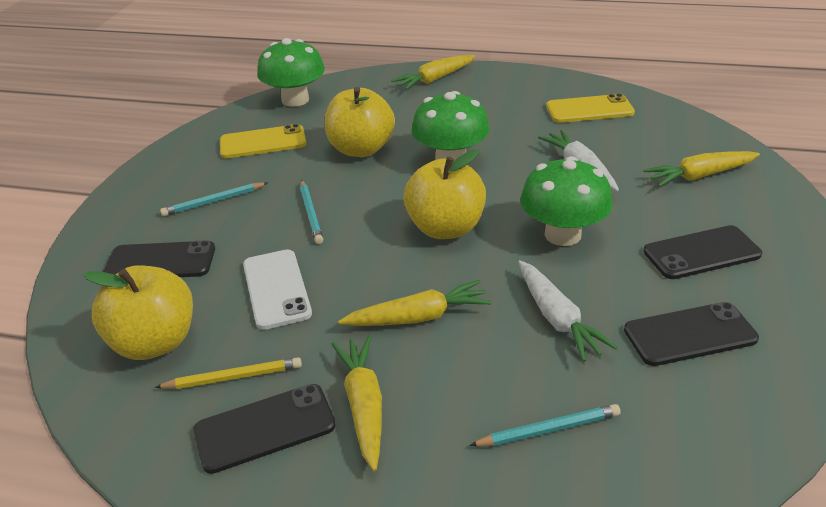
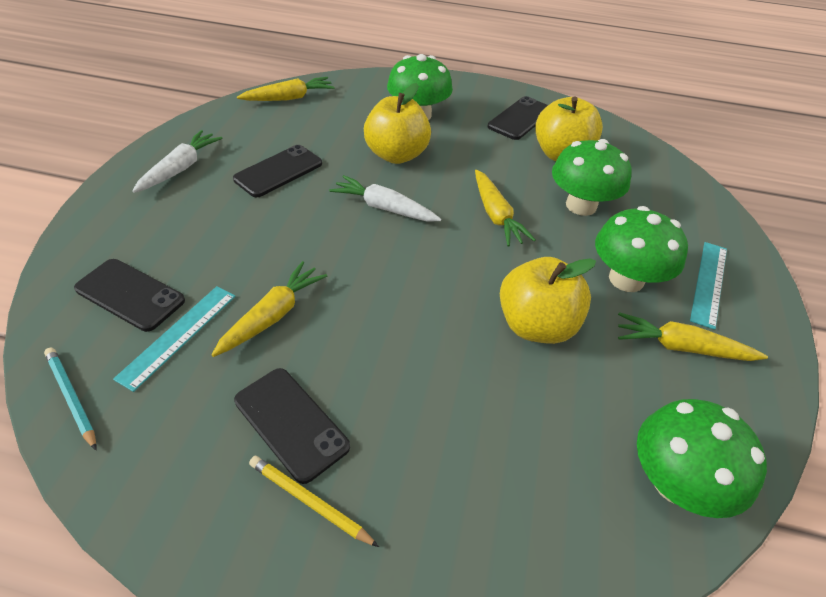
green mushroom: [257,38,325,107] [412,91,490,160] [520,156,612,246] = 3 -> [387,54,453,120] [552,139,631,216] [595,206,688,292] [637,399,767,518] = 4
turquoise pencil: [160,182,268,216] [300,180,323,244] [469,404,621,447] = 3 -> [44,348,96,450] = 1
turquoise ruler: none = 0 -> [113,286,236,392] [690,242,727,330] = 2
white phone: [243,249,312,330] = 1 -> none = 0
yellow phone: [220,124,306,158] [546,93,635,123] = 2 -> none = 0

